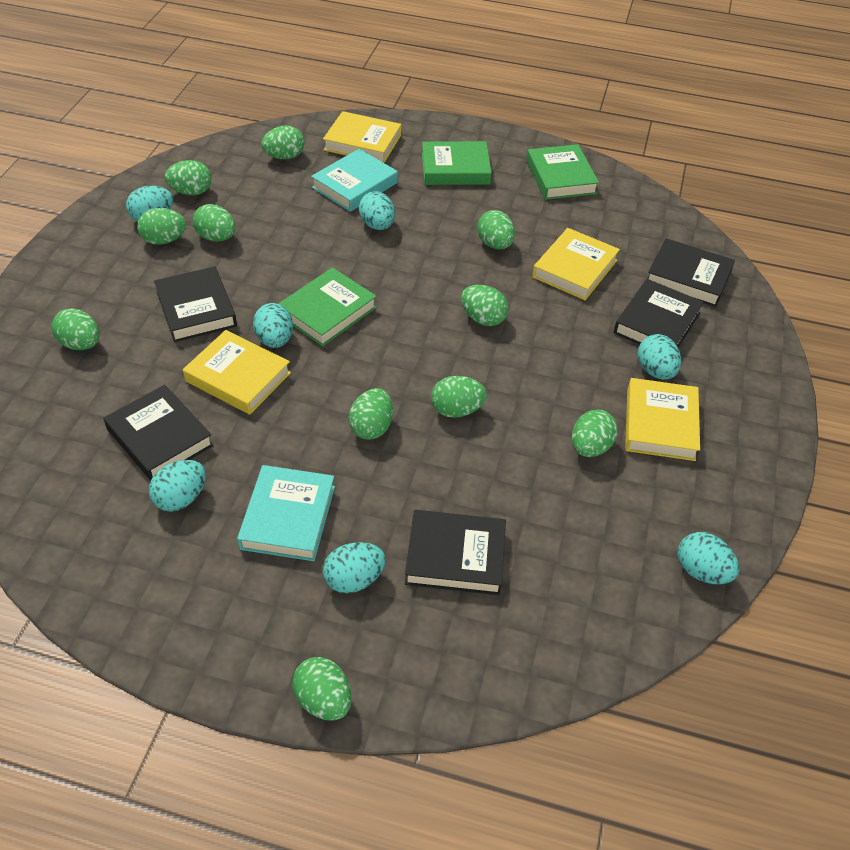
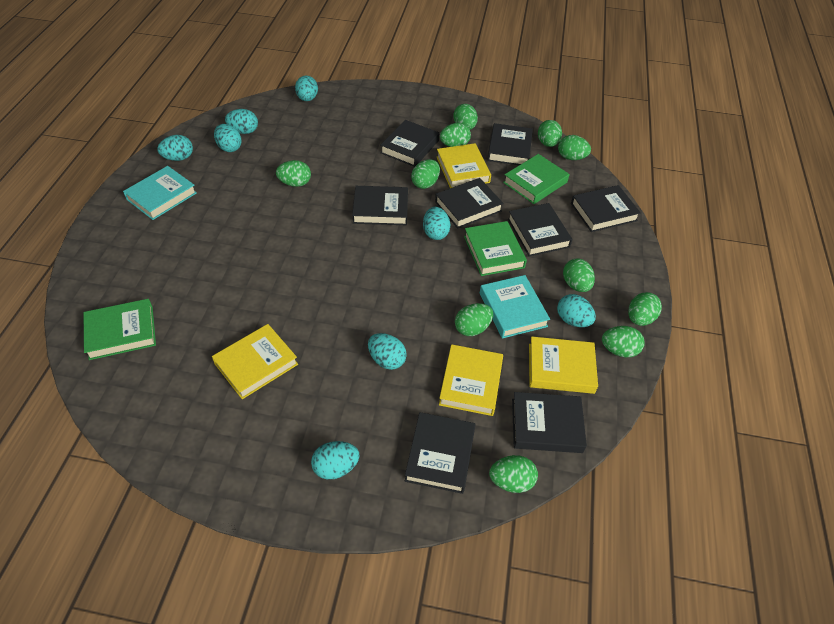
black book: [104,385,214,481] [154,266,237,342] [405,510,506,595] [614,279,704,347] [647,238,735,307] = 5 -> [352,186,408,225] [380,120,439,167] [405,412,476,494] [435,178,503,229] [487,123,533,165] [508,203,572,257] [512,392,587,453] [571,185,641,232] = 8
turquoise egg: [126,186,173,221] [149,460,206,512] [253,303,293,348] [323,542,386,593] [359,191,395,230] [638,334,681,380] [678,532,739,584] = 7 -> [157,135,193,161] [214,124,241,152] [225,109,258,134] [295,76,318,101] [311,441,359,480] [368,333,407,370] [423,207,451,240] [557,294,596,327] = 8

